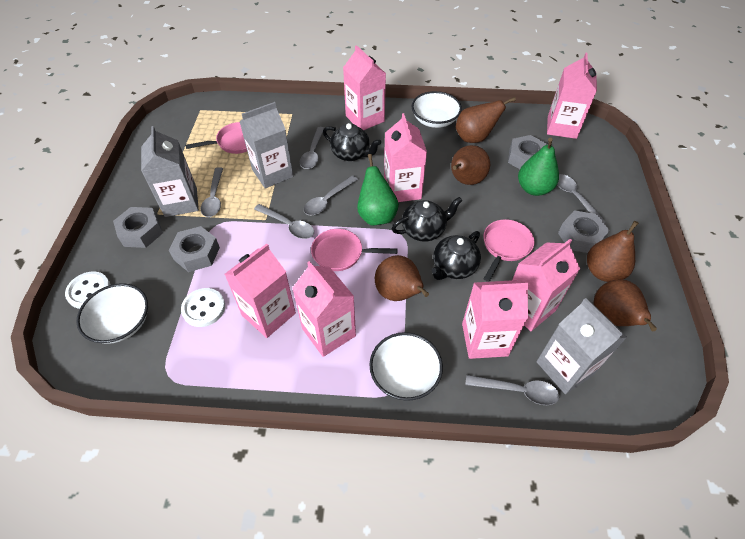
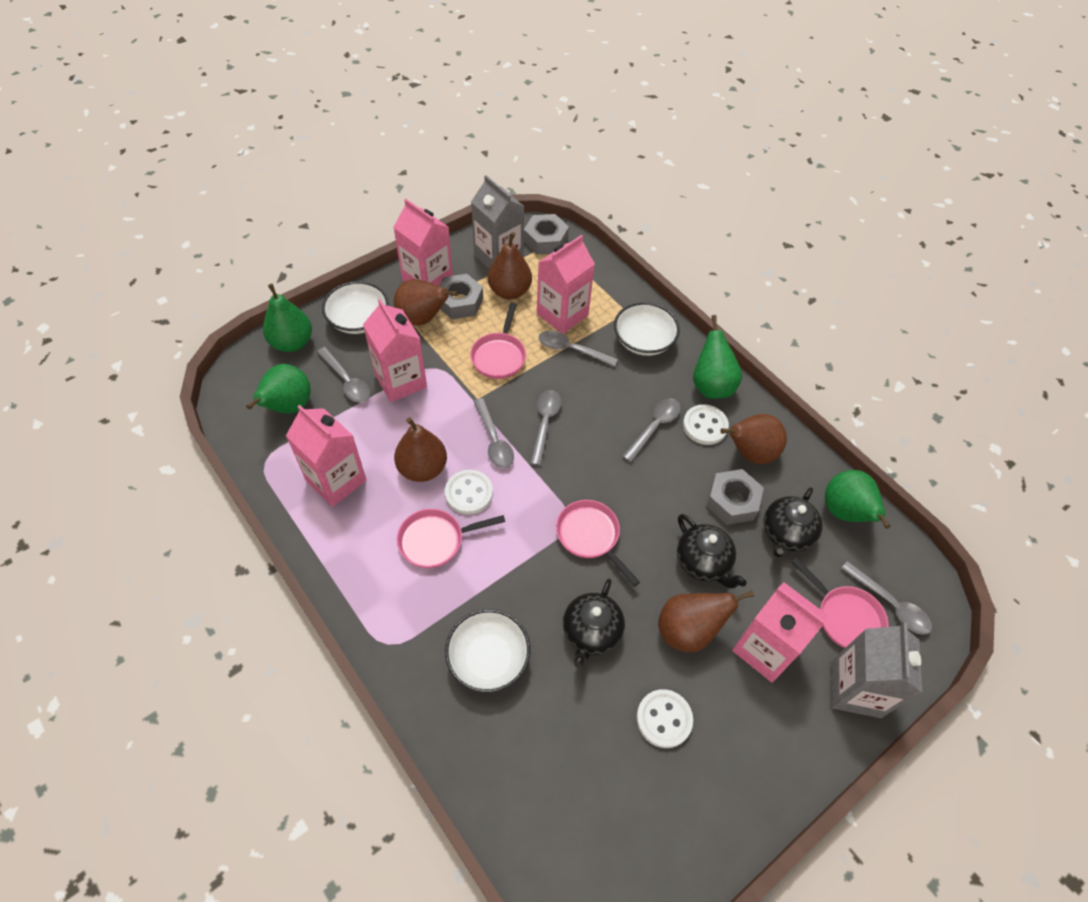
green pear: [357,154,399,226] [518,138,559,196] = 2 -> [246,364,311,414] [263,284,312,352] [693,315,742,399] [825,470,891,529] = 4
grey carton: [141,126,199,217] [240,102,294,188] [536,298,627,394] = 3 -> [471,175,524,269] [831,623,923,718] = 2
grey nut: [113,207,163,248] [169,226,220,272] [508,135,548,169] [558,210,610,253] = 4 -> [439,274,483,319] [524,214,569,255] [706,469,764,525] = 3
pink carton: [225,244,296,338] [292,261,356,357] [343,45,386,130] [384,113,427,202] [462,280,530,359] [512,239,580,331] [547,53,597,139] = 7 -> [286,405,366,507] [363,299,427,402] [393,199,453,286] [537,235,595,334] [732,582,828,682] = 5
pink pan: [185,122,247,154] [311,229,398,271] [483,219,534,282] = 3 -> [397,509,505,568] [470,302,526,379] [556,500,640,587] [791,557,889,648] = 4
white button: [65,271,111,309] [181,288,225,327] = 2 -> [445,470,493,515] [636,689,693,748] [683,404,729,445] = 3

